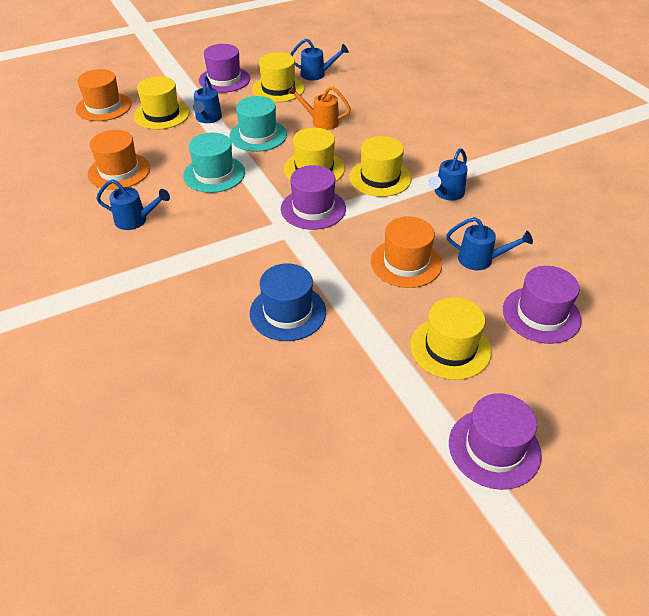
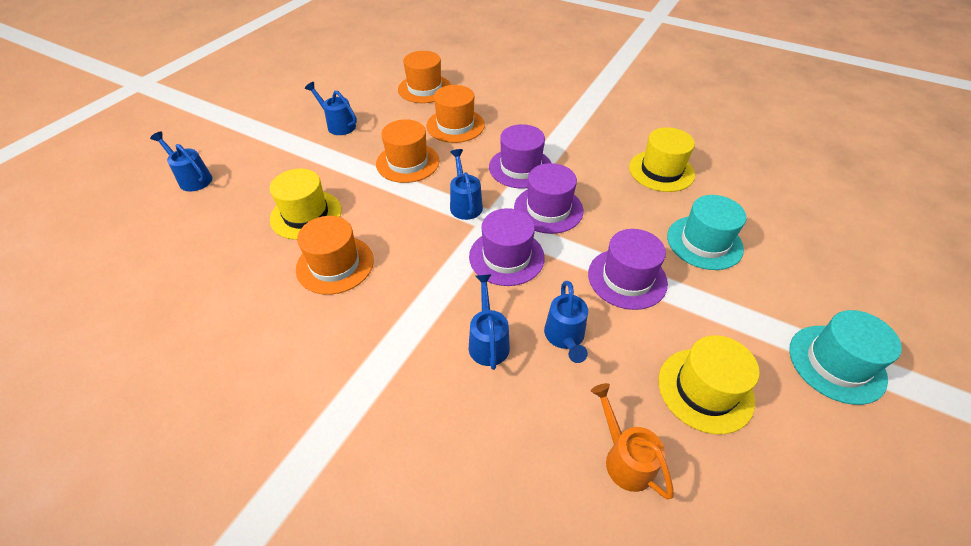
blue hat: [250,264,326,341] = 1 -> none = 0
orange hat: [76,69,132,121] [88,130,150,190] [371,217,442,288] = 3 -> [296,216,374,295] [376,119,440,183] [398,51,451,103] [426,85,485,143] = 4
yellow hat: [134,76,190,130] [252,52,305,102] [284,128,345,182] [349,136,412,197] [410,297,492,380] = 5 -> [270,169,342,240] [629,127,695,192] [659,335,760,434] = 3

